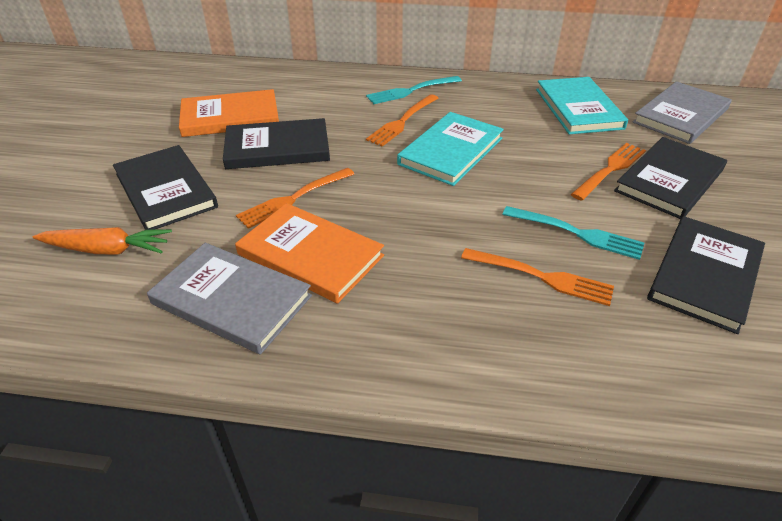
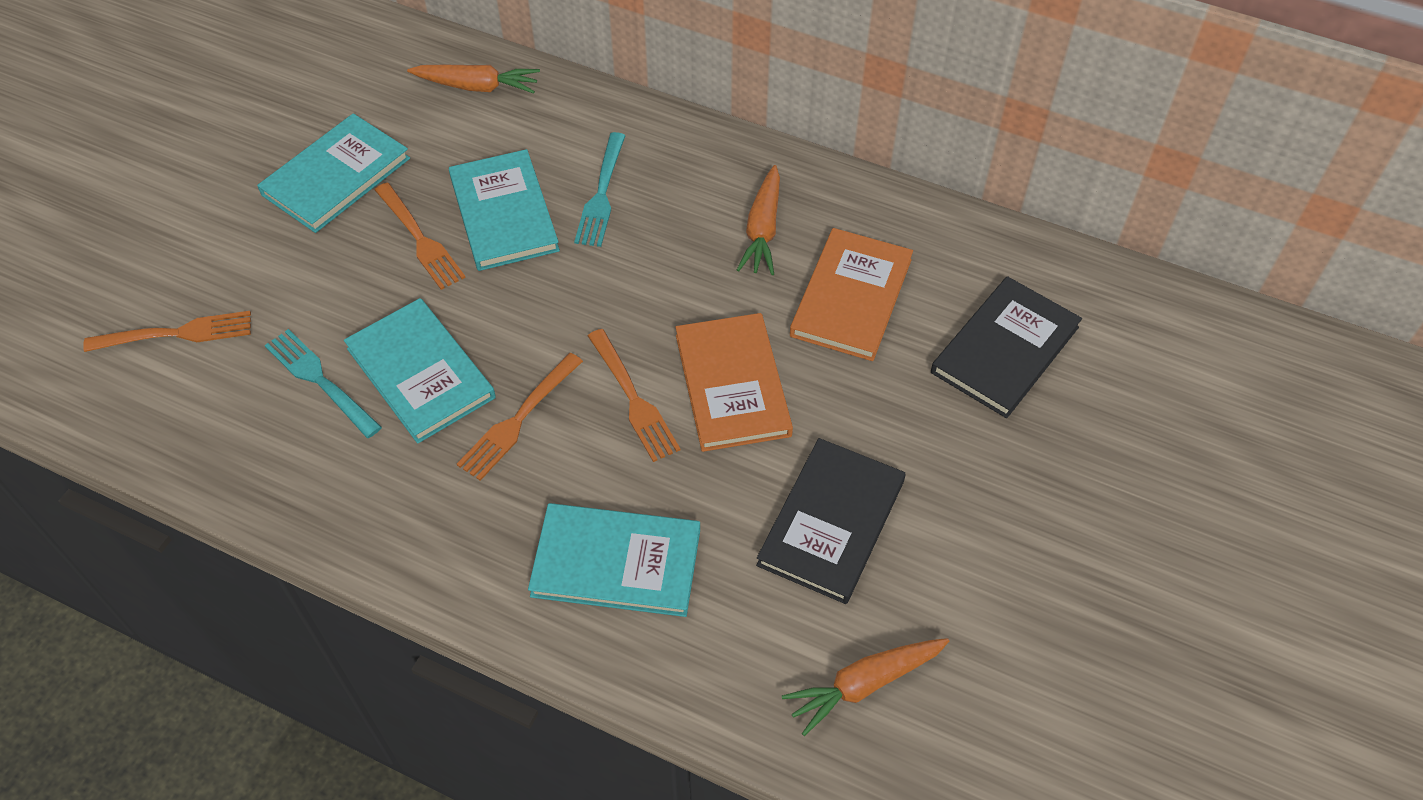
black book: [113,145,218,230] [223,118,330,169] [614,137,727,219] [647,216,765,334] = 4 -> [756,438,906,604] [931,276,1082,418] = 2
grey book: [147,243,312,355] [633,81,732,144] = 2 -> none = 0
orange carrot: [33,227,172,255] = 1 -> [407,65,540,94] [737,165,780,275] [782,638,949,736] = 3
turquoise book: [397,112,504,186] [536,77,628,134] = 2 -> [257,113,410,233] [344,298,496,444] [449,149,560,271] [528,503,700,617] = 4

